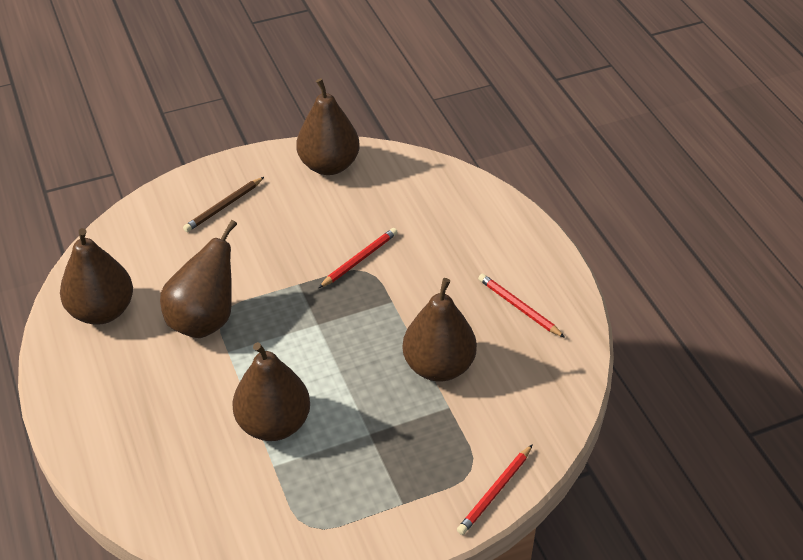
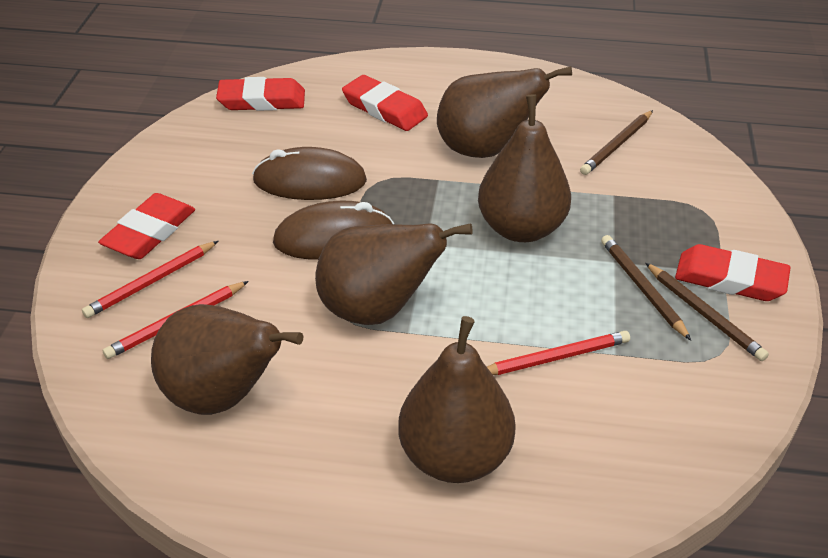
brown mouse: none = 0 -> [252,147,367,200] [273,201,394,260] = 2
brown pencil: [183,177,264,232] = 1 -> [580,110,653,175] [601,235,691,340] [645,263,769,361] = 3
red eraser: none = 0 -> [98,193,195,259] [216,77,305,111] [342,75,428,131] [675,244,791,301] = 4

